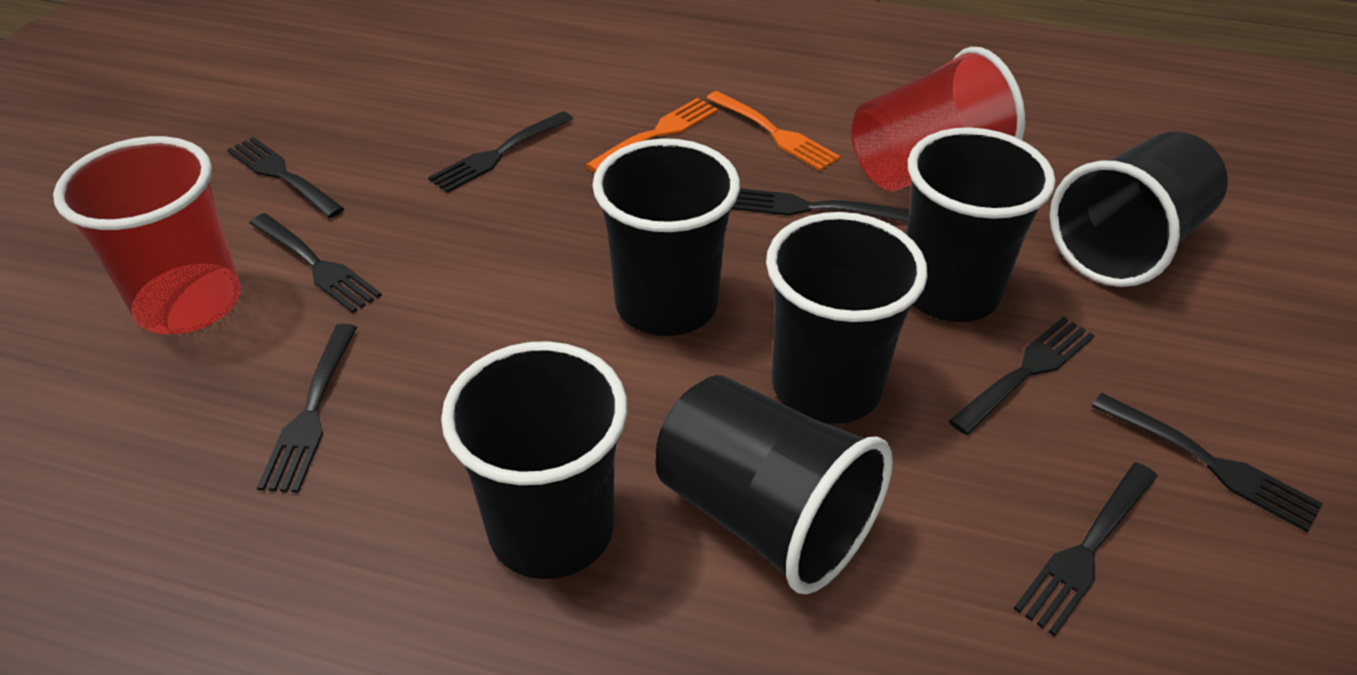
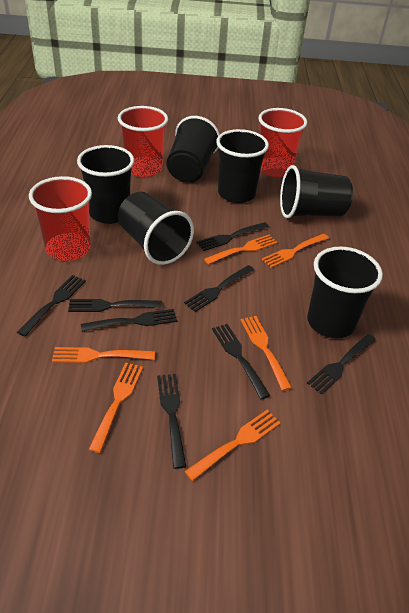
orange fork: [586,98,718,173] [706,91,840,171] = 2 -> [52,347,155,363] [88,363,143,453] [185,410,281,481] [204,235,278,264] [241,316,292,391] [262,234,329,268] = 6
red cup: [53,136,241,334] [851,47,1025,191] = 2 -> [29,176,92,261] [118,106,168,177] [258,108,307,177] = 3

